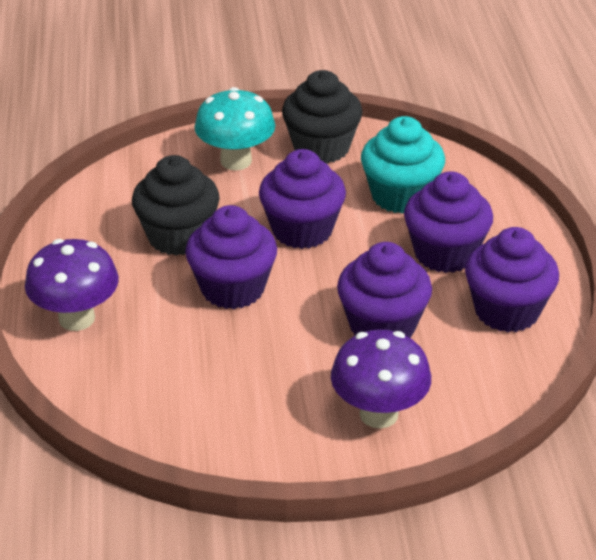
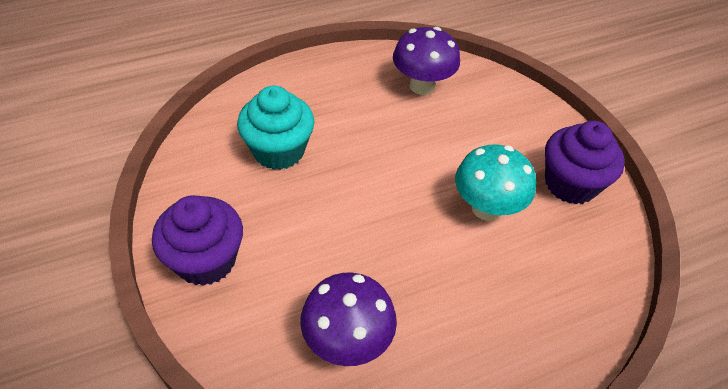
black cupcake: [132,155,220,256] [282,70,363,164] = 2 -> none = 0
purple cupcake: [185,205,277,309] [259,149,346,249] [337,242,432,338] [404,171,493,273] [465,227,559,332] = 5 -> [152,195,243,286] [545,121,625,205] = 2

